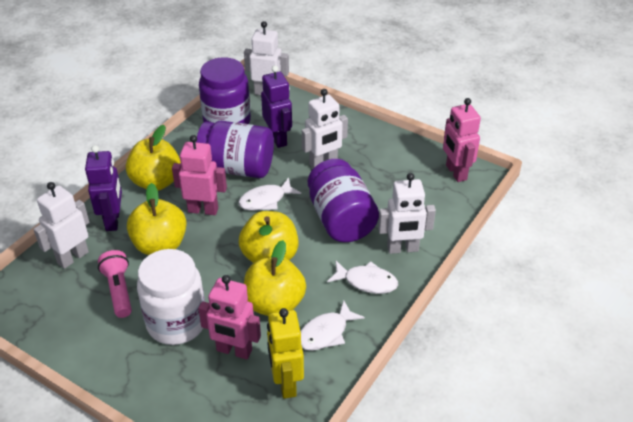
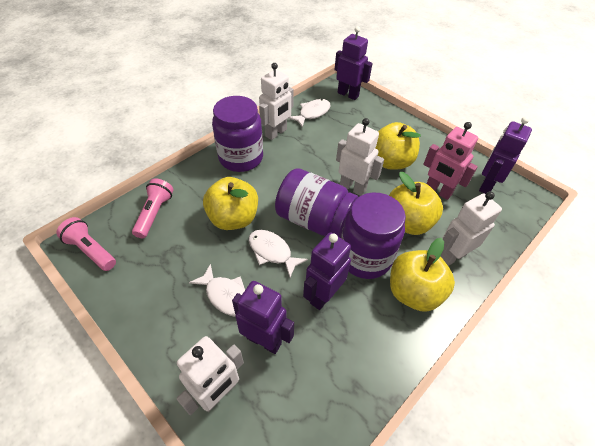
pink flashlight: [98,250,132,318] = 1 -> [56,217,116,271] [132,178,174,238] = 2
pink robot: [172,135,227,215] [198,275,261,360] [443,98,481,182] = 3 -> [423,122,478,200] = 1
purple robot: [85,145,122,231] [261,66,292,148] = 2 -> [232,281,294,354] [303,232,351,310] [334,26,372,100] [479,117,532,194] = 4
white jar: [137,249,205,345] = 1 -> none = 0
yellow robot: [267,308,304,399] = 1 -> none = 0

